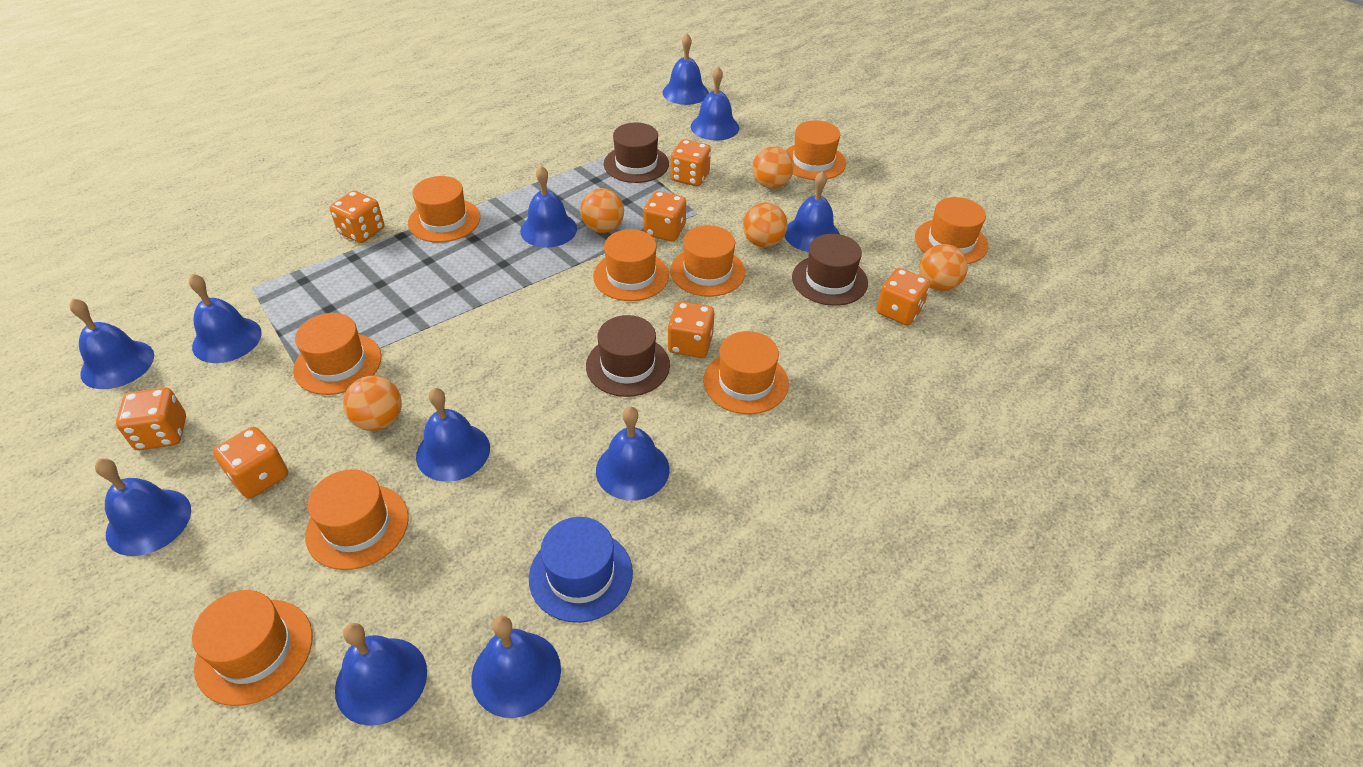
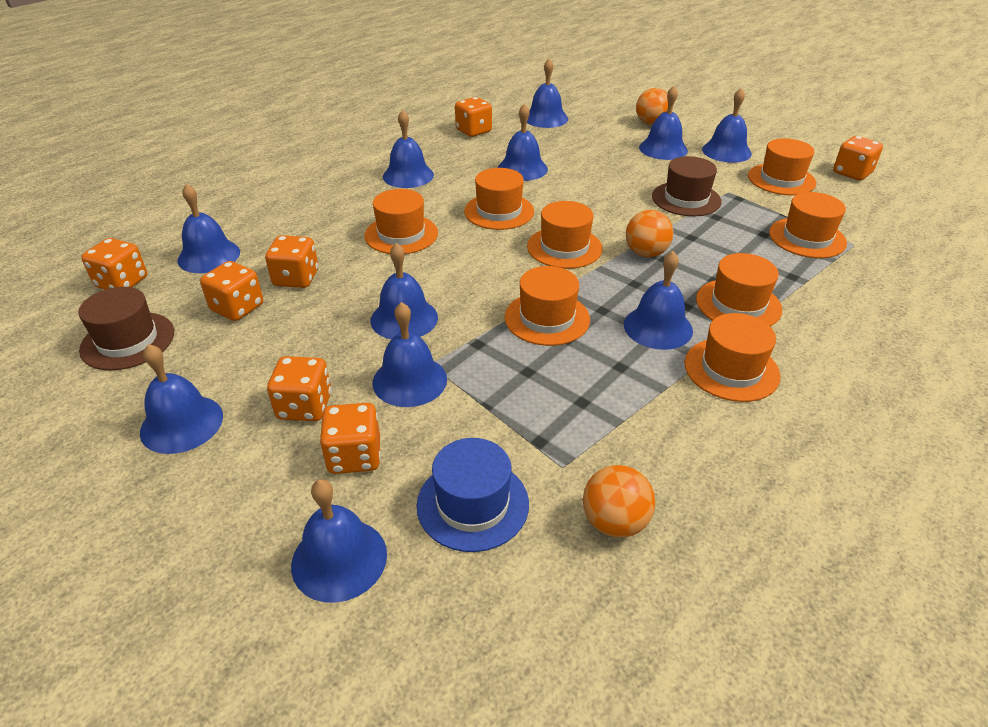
brown hat: [586,315,670,397] [604,123,669,183] [792,234,868,306] = 3 -> [78,287,174,371] [652,156,722,216] = 2
orange ball: [343,376,402,431] [580,188,624,233] [743,202,787,247] [752,146,794,189] [919,244,968,291] = 5 -> [583,465,655,538] [626,210,673,257] [636,88,668,125] = 3
orange hat: [192,590,313,706] [293,313,382,395] [305,469,409,570] [408,176,480,243] [593,229,669,301] [670,225,745,297] [703,331,789,414] [786,120,846,180] [915,197,988,264] = 9 -> [364,189,438,254] [464,168,534,230] [505,266,590,346] [527,201,603,269] [685,313,780,402] [696,253,782,326] [748,138,816,195] [769,192,847,258] = 8

